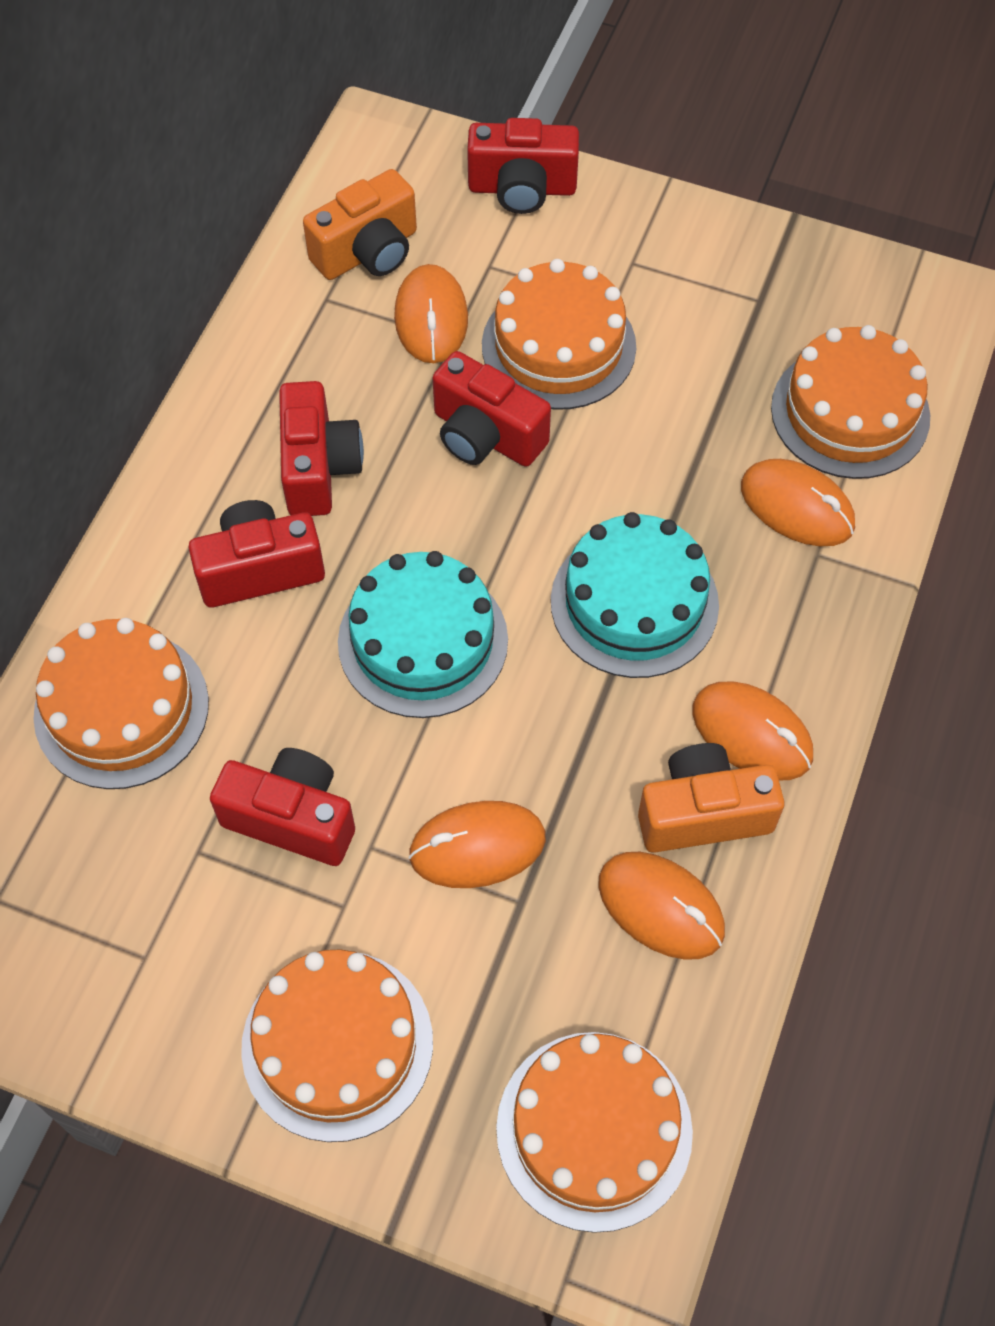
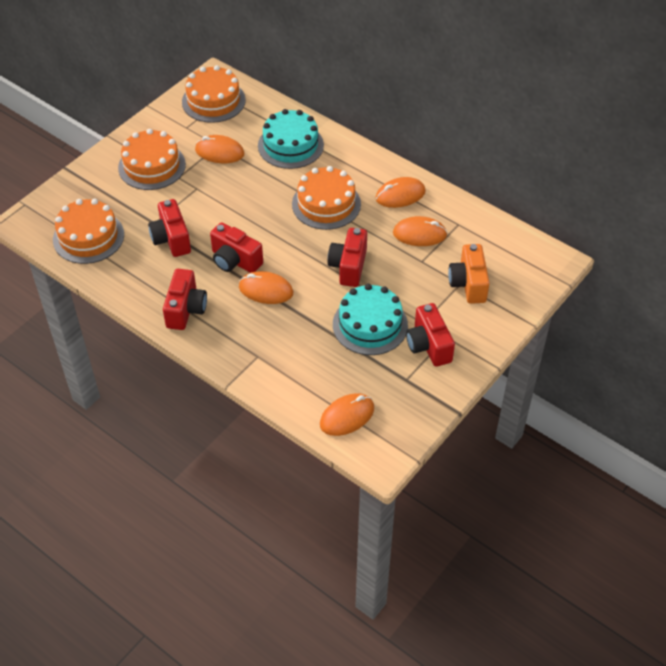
orange cake: [33,618,209,789] [241,950,433,1142] [482,259,636,410] [496,1032,693,1233] [771,325,930,479] = 5 -> [53,199,124,264] [118,129,186,190] [182,65,246,123] [292,166,361,230] = 4
orange camera: [303,169,417,280] [638,743,785,853] = 2 -> [448,244,490,304] = 1

